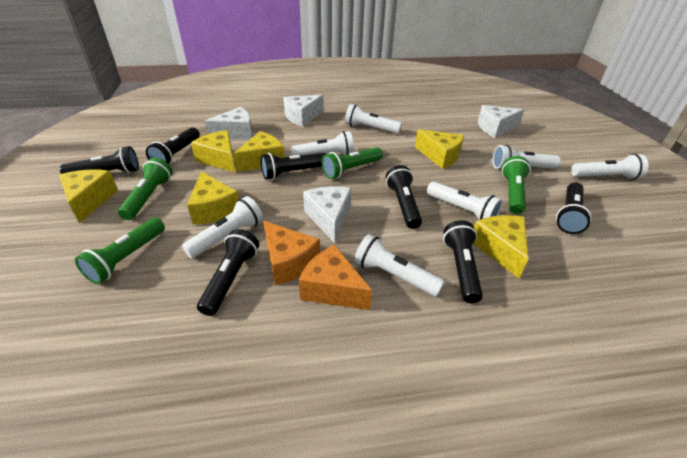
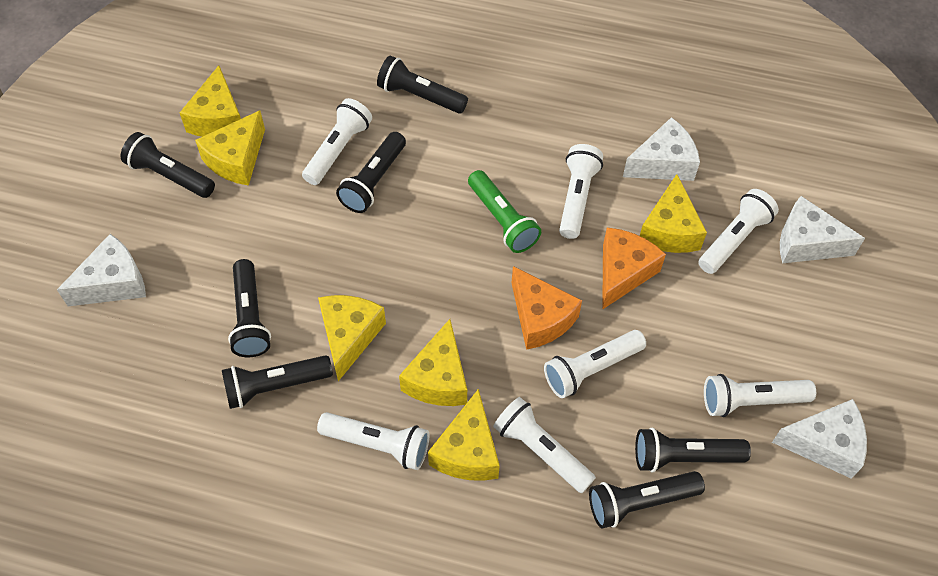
green flashlight: [75,218,165,284] [118,158,173,220] [322,147,383,179] [502,156,531,214] = 4 -> [468,170,541,253] = 1

